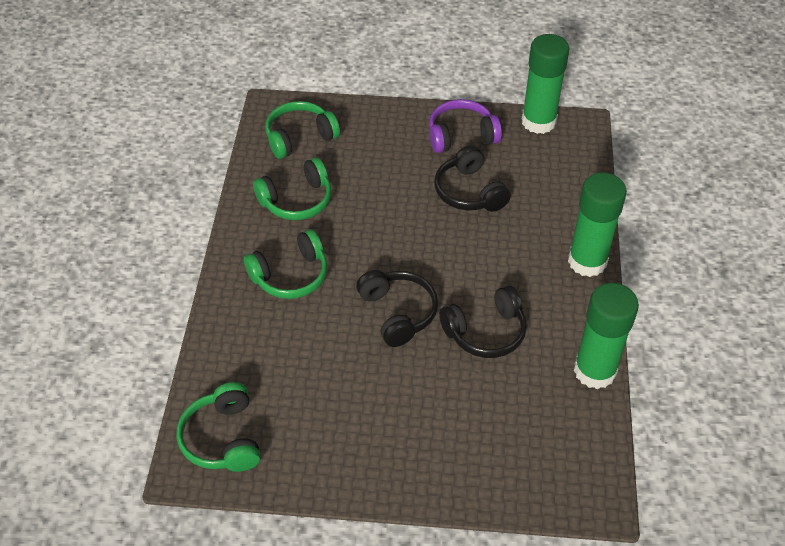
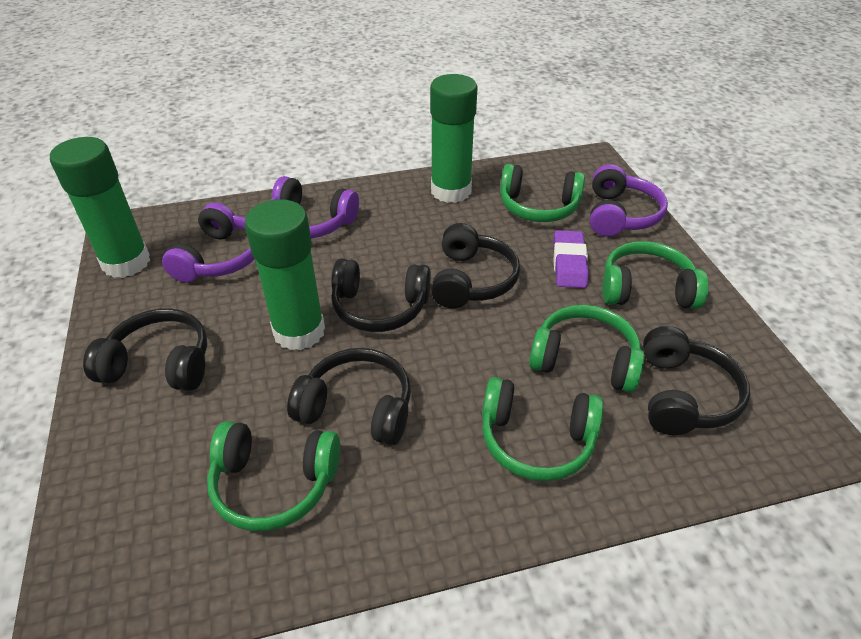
black headphones: [356,270,438,347] [434,145,511,212] [439,285,527,358] = 3 -> [83,308,207,391] [287,348,411,446] [331,259,431,332] [431,223,520,308] [643,326,750,435] = 5
green headphones: [177,382,261,472] [244,229,328,299] [253,157,332,220] [265,101,340,159] = 4 -> [207,421,340,531] [482,377,604,481] [500,164,585,222] [529,305,644,393] [602,241,709,309] = 5
purple eraser: none = 0 -> [553,230,589,288] = 1
purple headphones: [429,99,502,153] = 1 -> [162,203,255,283] [271,176,359,239] [590,164,668,237] = 3

